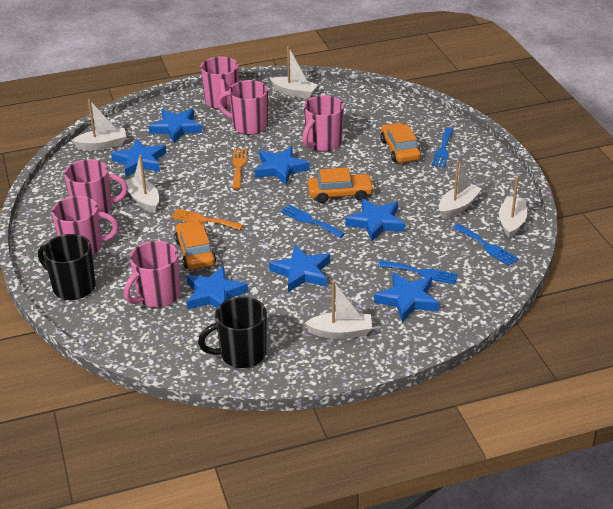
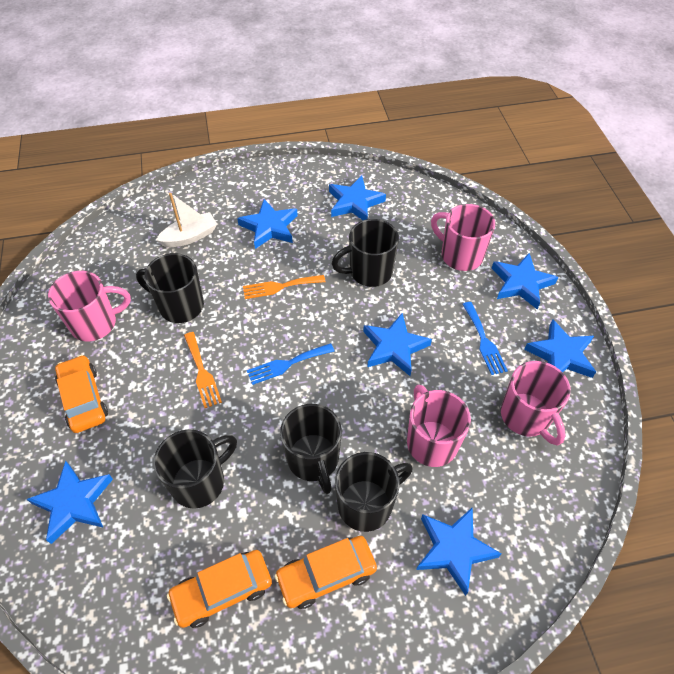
black mug: [38,234,96,300] [198,297,267,368] = 2 -> [136,253,204,323] [154,430,237,509] [280,404,342,494] [331,219,399,287] [335,452,413,532] = 5
blue fork: [280,204,345,238] [378,260,458,285] [431,128,453,168] [453,224,519,266] = 4 -> [247,343,334,385] [462,302,508,375] = 2
pink mug: [52,196,119,256] [64,159,128,218] [124,241,180,308] [201,56,239,109] [217,80,268,135] [303,95,344,151] = 6 -> [48,271,131,341] [407,385,471,467] [431,204,495,271] [501,361,571,446] = 4
white boat: [72,99,126,150] [125,155,159,213] [270,46,318,99] [305,281,372,339] [439,160,482,218] [499,177,527,238] = 6 -> [156,193,217,247] = 1

